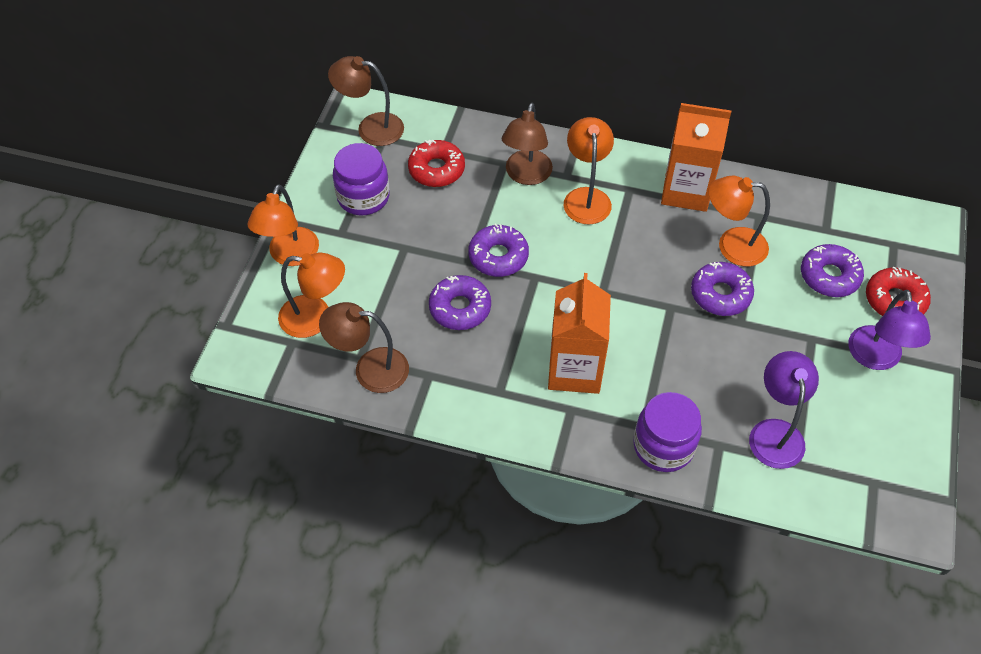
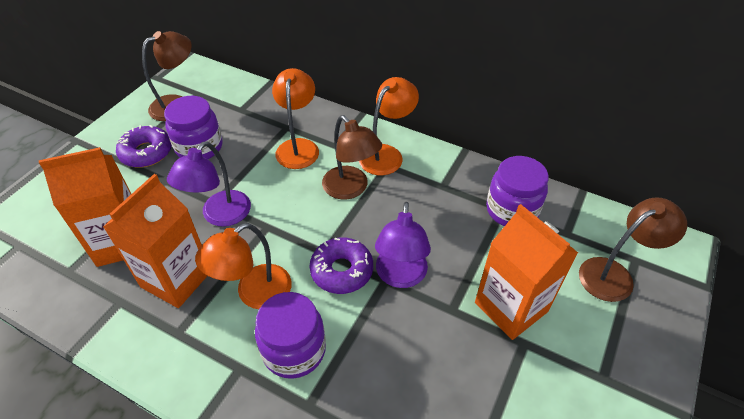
orange carton: [548,273,611,394] [661,103,731,212] = 2 -> [39,147,131,267] [103,174,207,308] [475,204,578,340] = 3
orange lamp: [247,184,319,266] [278,252,345,338] [564,117,614,225] [709,176,770,266] = 4 -> [195,223,292,309] [272,68,319,169] [359,77,419,175] = 3
purple donut: [429,275,491,330] [468,224,529,277] [691,262,754,316] [801,244,864,297] = 4 -> [116,125,172,167] [309,238,373,294] = 2
purple jar: [333,143,390,215] [633,392,702,472] = 2 -> [164,96,223,159] [255,292,326,379] [486,156,549,226] = 3
red donut: [408,140,465,187] [866,266,931,316] = 2 -> none = 0

